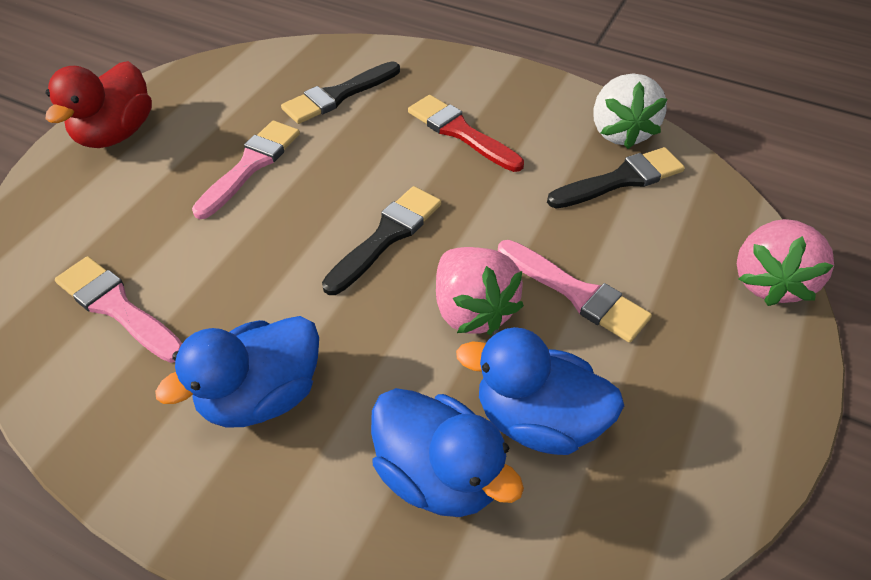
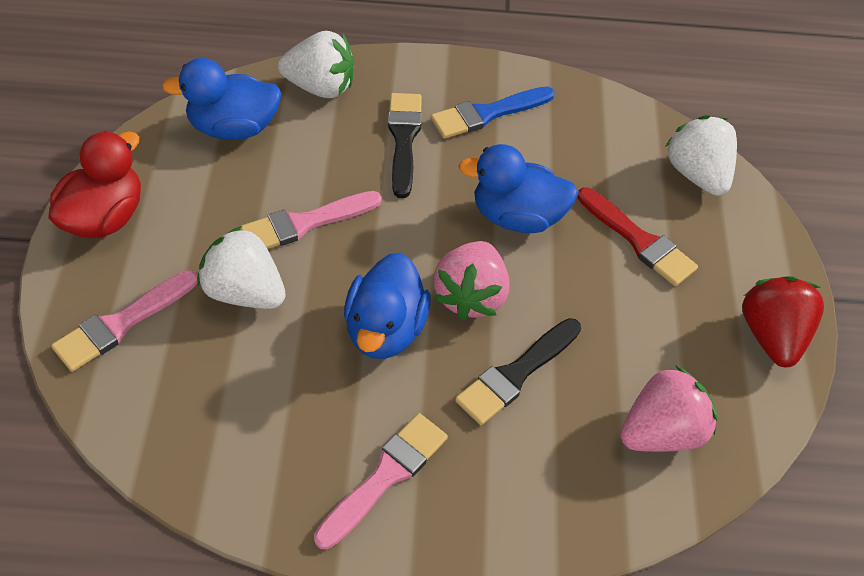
black brush: [281,61,400,124] [322,186,441,295] [547,147,685,208] = 3 -> [388,93,422,198] [455,318,581,425] = 2
blue brush: none = 0 -> [431,86,555,139] = 1
red strawberry: none = 0 -> [742,276,824,367] = 1
white strawberry: [593,73,667,149] = 1 -> [197,226,286,309] [278,31,354,98] [665,115,737,196] = 3

